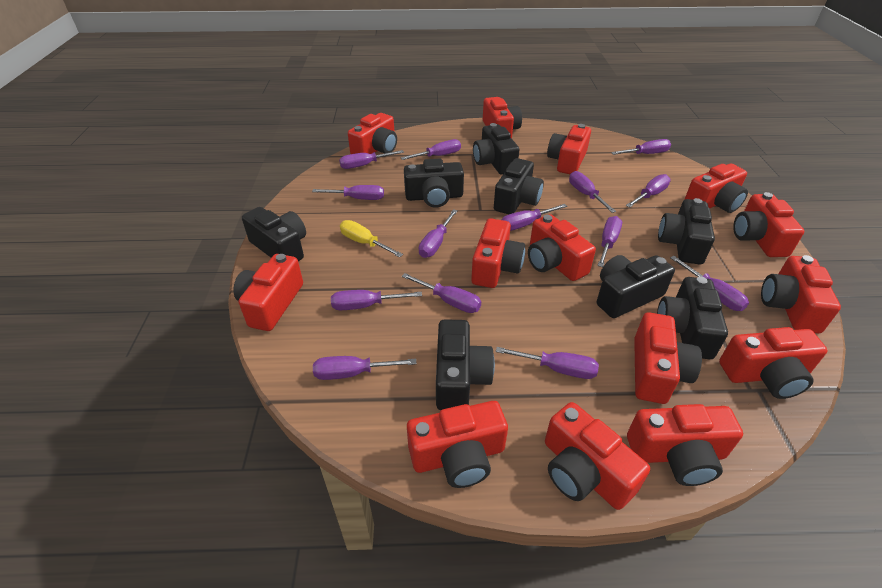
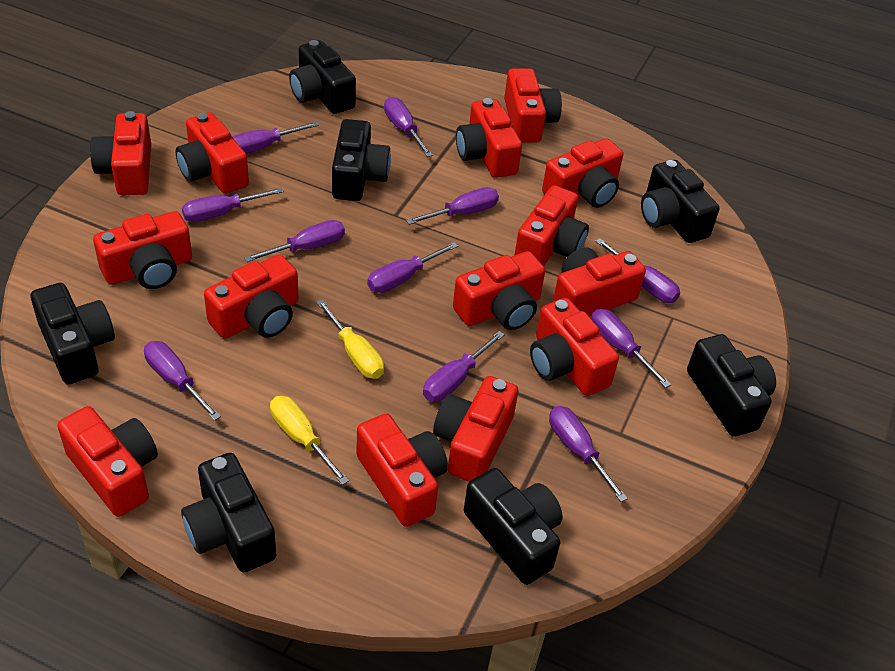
black camera: [242,207,306,261] [404,159,464,208] [436,319,495,410] [473,123,519,175] [494,158,544,214] [597,255,675,318] [657,277,728,359] [658,198,715,265] = 8 -> [31,283,115,384] [181,453,276,573] [289,40,356,114] [332,119,391,201] [464,468,563,585] [641,160,719,243] [687,334,776,437] = 7
purple screwdriver: [312,185,384,200] [313,356,417,380] [331,290,422,310] [339,150,404,169] [401,139,461,160] [402,273,481,313] [419,209,458,258] [496,347,599,379] [502,204,567,231] [569,171,616,213] [597,216,622,267] [611,139,671,155] [626,174,671,207] [670,256,749,311] = 14 -> [144,341,221,421] [182,187,284,222] [232,121,319,154] [244,220,345,262] [367,242,458,293] [384,97,433,157] [406,187,499,225] [423,331,505,402] [549,406,628,502] [591,308,671,388] [595,238,680,303] = 11
yellow screwdriver: [340,220,403,257] = 1 -> [270,396,349,485] [316,299,384,379] = 2

